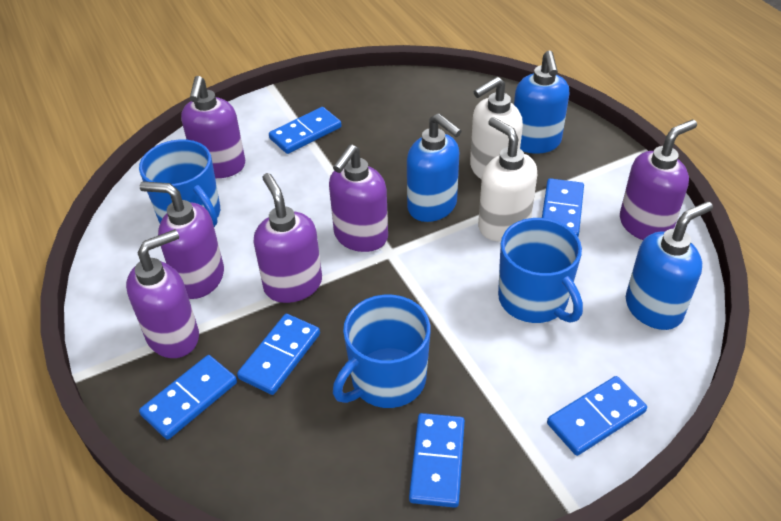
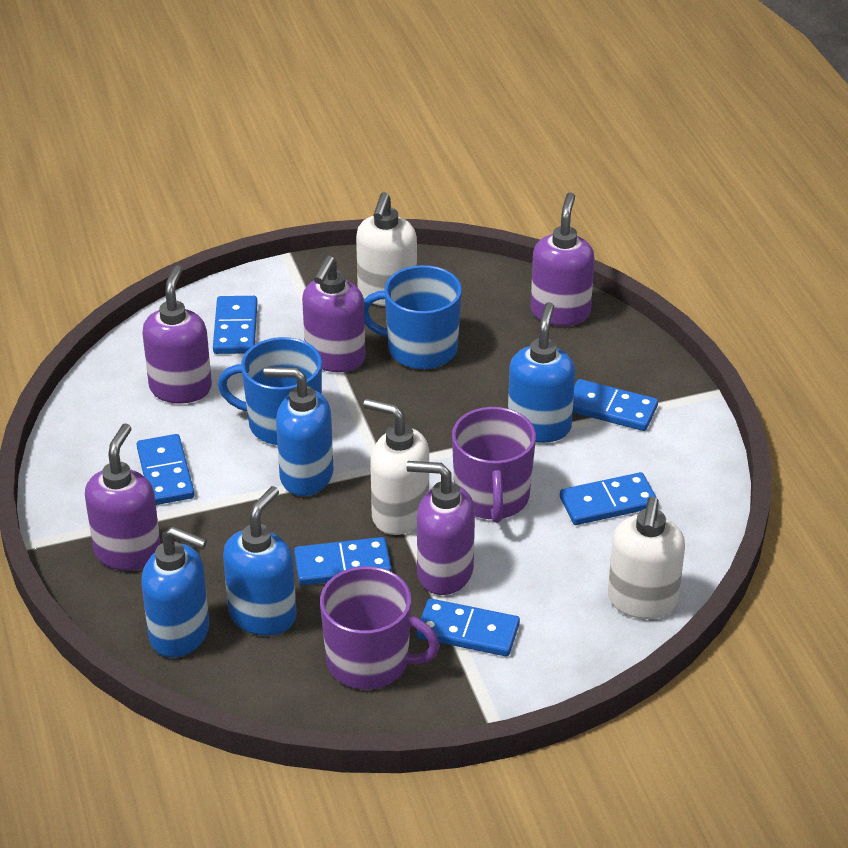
blue mug: [139,139,220,227] [333,295,430,408] [498,218,583,323] = 3 -> [218,337,322,445] [364,265,462,369] = 2
blue soap dispenser: [407,113,462,222] [514,50,569,154] [626,201,713,330] = 3 -> [141,526,209,658] [223,486,297,636] [264,367,334,496] [508,302,575,443] = 4
purple mug: none = 0 -> [320,566,440,689] [452,407,536,523] = 2
purple soap dispenser: [126,229,199,358] [140,181,224,299] [181,76,245,178] [254,173,322,303] [329,145,388,252] [620,120,697,240] = 6 -> [85,423,161,571] [142,265,212,403] [302,256,366,372] [406,461,475,595] [531,192,594,326] = 5
white soap dispenser: [470,77,523,180] [478,117,537,241] = 2 -> [356,192,417,306] [363,398,429,535] [608,496,685,619] = 3

